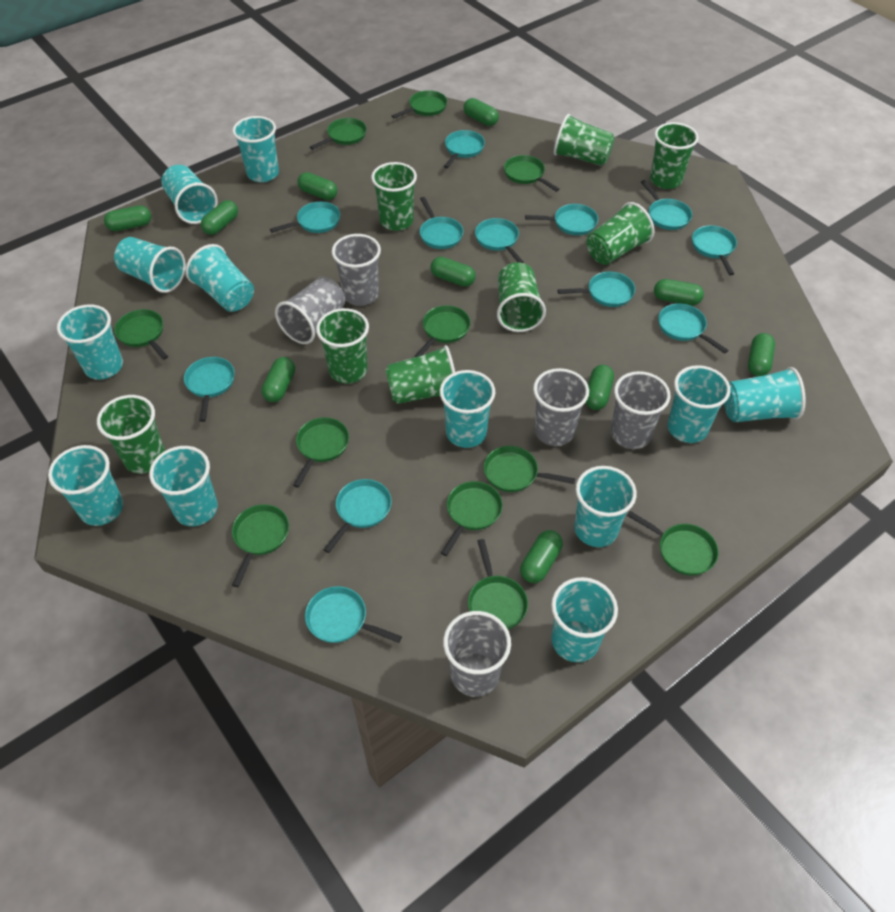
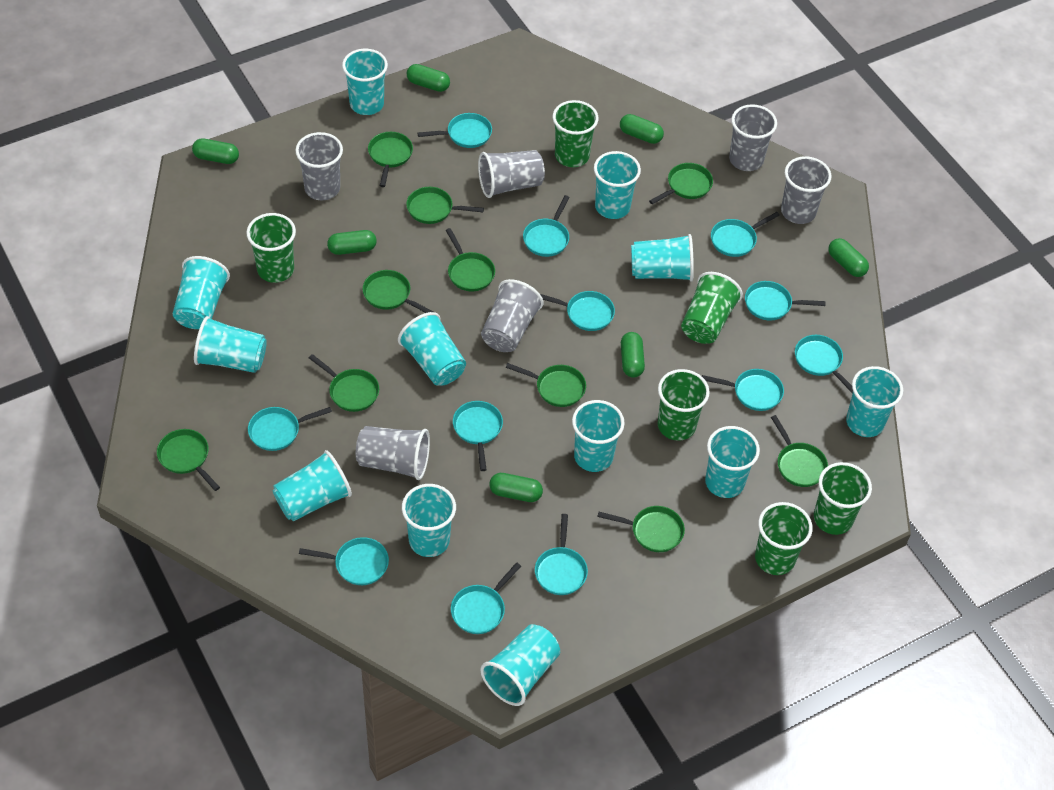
green capsule: [104,205,151,231] [201,200,238,235] [261,357,295,402] [297,172,337,200] [431,257,476,287] [464,98,499,126] [520,530,563,583] [586,365,614,410] [654,279,704,305] [748,333,775,376] = 10 -> [192,138,239,164] [327,230,377,255] [407,64,450,92] [489,473,543,502] [620,114,664,144] [621,332,645,378] [828,238,869,277] = 7
green cup: [97,395,165,474] [316,308,369,384] [371,162,417,231] [385,345,455,404] [497,262,546,332] [554,114,615,166] [587,202,654,265] [650,122,699,189] = 8 -> [246,213,296,283] [553,100,599,167] [658,369,710,441] [681,272,743,344] [755,502,813,575] [814,462,872,535] = 6
green pan: [114,309,168,360] [232,504,289,587] [293,417,349,488] [310,118,367,150] [392,90,447,119] [415,305,471,357] [441,481,503,556] [468,539,528,630] [484,446,575,492] [504,155,559,192] [627,511,718,576] = 11 -> [157,429,220,491] [309,354,379,412] [363,270,434,313] [368,132,413,187] [406,187,484,224] [446,228,495,291] [506,363,586,407] [597,506,685,552] [649,163,713,205] [771,415,828,487] = 10
grey cup: [275,277,345,344] [332,234,381,306] [443,611,511,697] [533,368,589,446] [611,371,671,449] = 5 -> [295,132,343,201] [356,426,430,480] [478,150,545,198] [481,279,543,352] [729,104,777,171] [781,156,831,224] = 6

